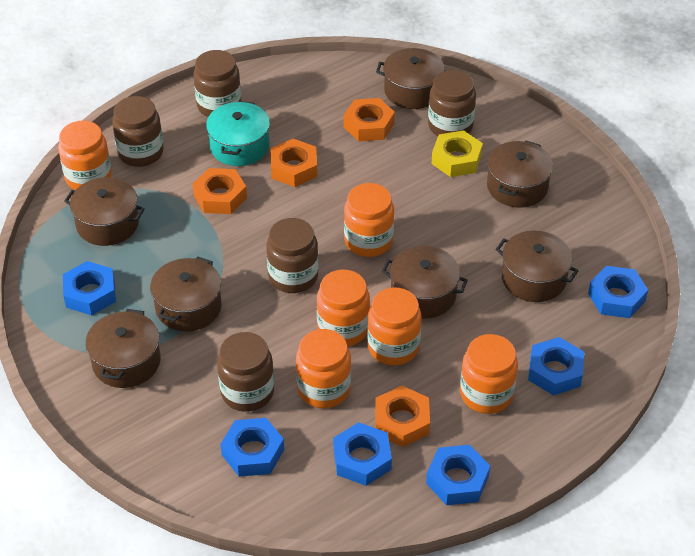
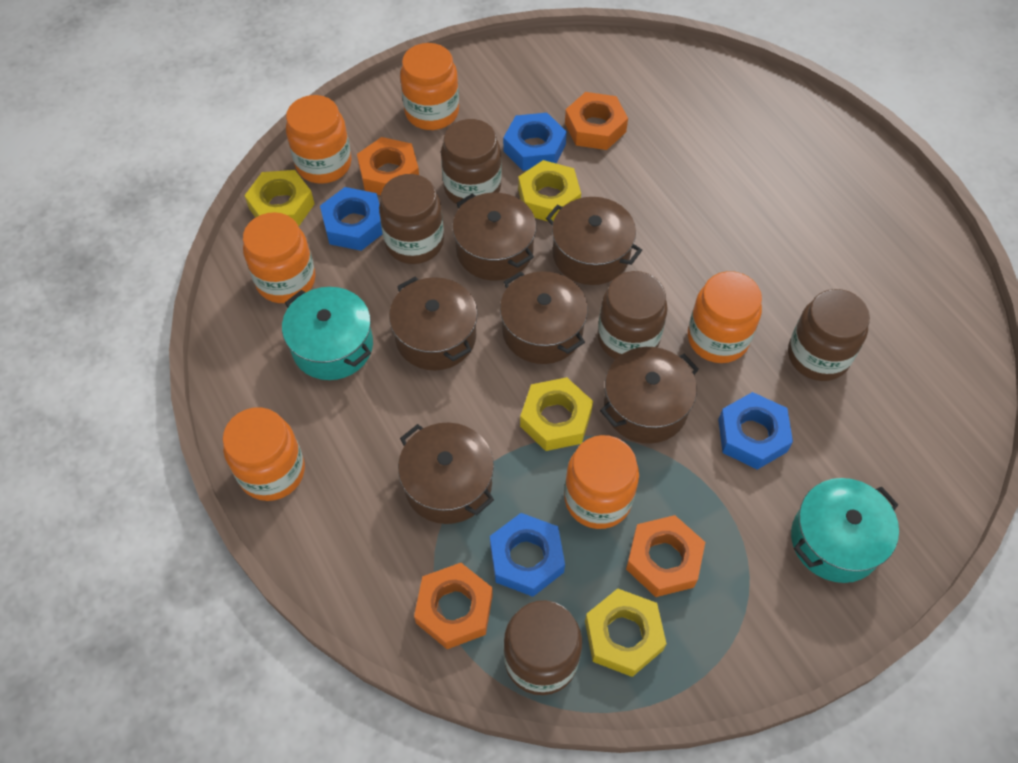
blue nut: [63,261,116,315] [220,418,284,477] [333,422,392,486] [426,445,490,505] [528,337,584,395] [588,266,648,318] = 6 -> [320,187,383,251] [490,513,565,597] [503,113,567,171] [718,392,793,470] = 4
brown pot: [64,177,145,246] [86,309,161,388] [150,257,222,332] [376,48,447,109] [382,246,468,319] [487,141,553,208] [495,231,579,302] = 7 -> [389,277,478,370] [398,423,494,524] [452,193,536,281] [500,271,588,364] [546,197,642,285] [600,347,699,444] = 6
turquoise pot: [206,101,270,166] = 1 -> [282,287,373,380] [791,478,899,583] = 2
yellow nut: [431,130,483,177] = 1 -> [244,170,314,227] [518,160,581,221] [520,377,593,451] [585,588,666,677] = 4

